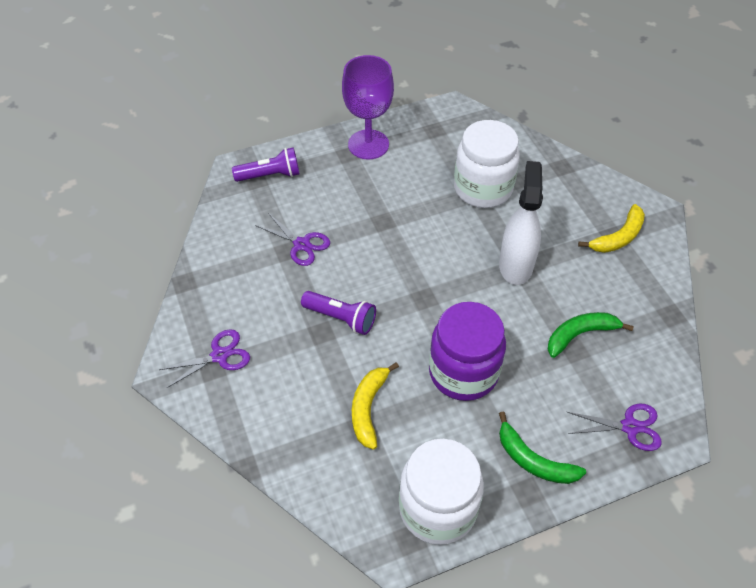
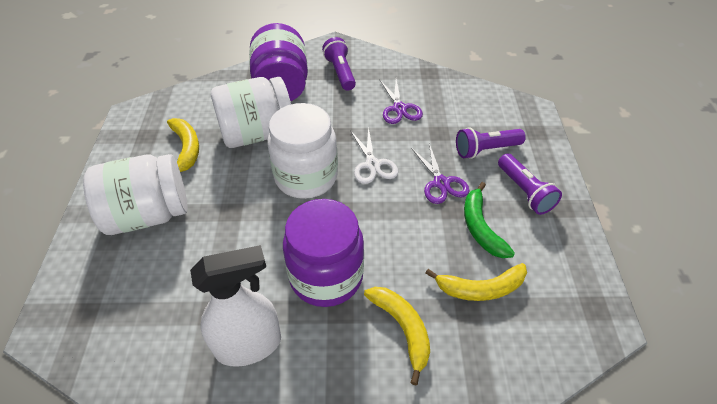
green banana: [499,412,586,484] [547,312,634,358] = 2 -> [464,182,515,258] = 1
purple flashlight: [232,147,300,182] [301,291,376,335] = 2 -> [322,37,356,91] [456,127,526,159] [498,154,562,215] = 3
purple goblet: [342,55,394,159] = 1 -> none = 0
purple jar: [429,302,506,401] = 1 -> [249,23,308,101] [283,199,364,307] = 2
purple scissors: [159,329,250,388] [255,213,330,266] [567,404,662,451] = 3 -> [379,79,423,124] [411,144,470,204] = 2
white jar: [399,439,484,545] [454,120,520,208] = 2 -> [83,154,188,235] [211,77,291,148] [267,103,338,199] = 3
white scissors: none = 0 -> [350,127,398,184] = 1
yellow banana: [352,362,399,450] [578,204,645,253] = 2 -> [167,118,199,172] [364,287,430,385] [425,263,527,301] = 3

